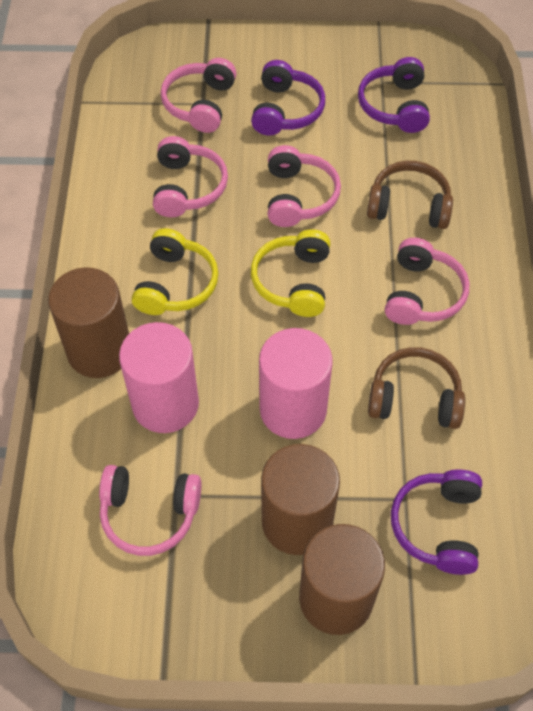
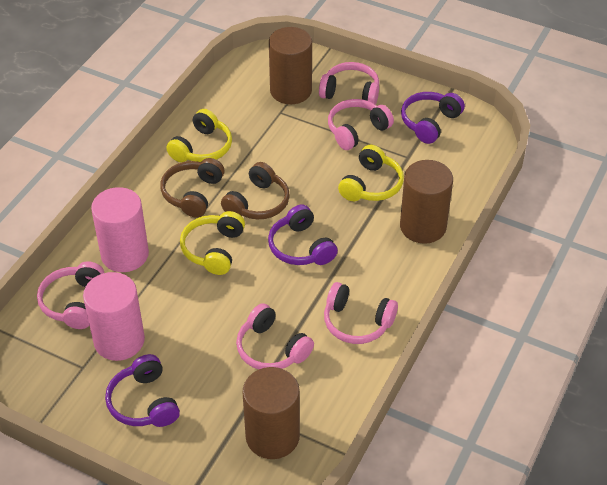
yellow headphones: [132,228,218,315] [251,229,330,317] = 2 -> [166,109,232,162] [180,211,245,275] [338,145,404,201] = 3

